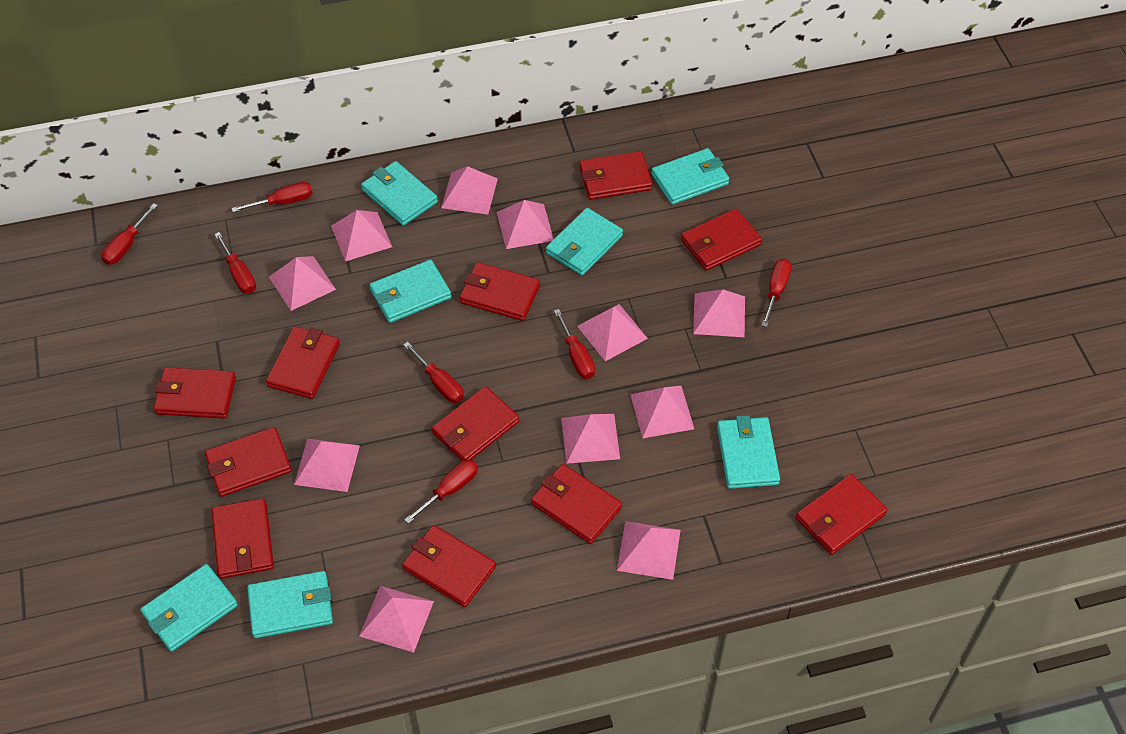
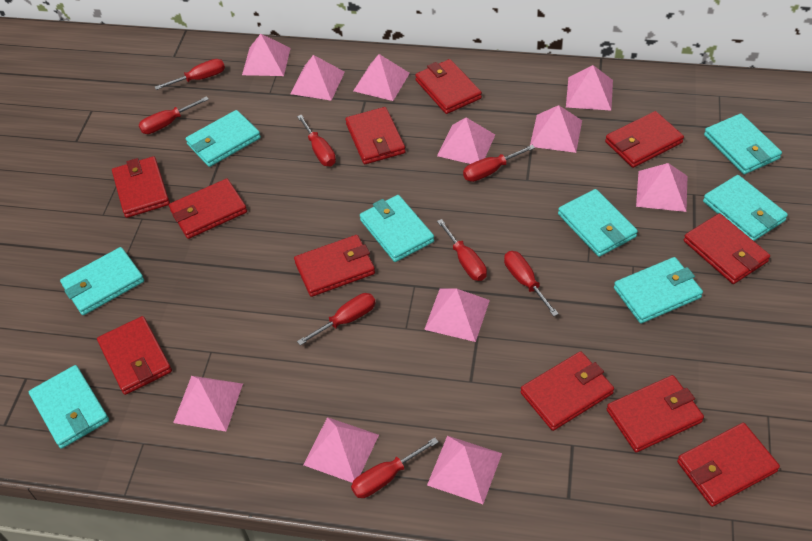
red screwdriver: [101,203,158,265] [214,232,256,294] [232,182,313,212] [403,342,464,403] [404,459,478,524] [554,309,595,379] [762,259,792,327] = 7 -> [139,96,209,134] [155,59,225,90] [297,115,336,166] [297,293,376,345] [351,438,439,498] [437,219,487,281] [463,145,535,182] [504,251,559,316] = 8
turquoise wallet: [140,564,238,652] [247,571,333,638] [361,161,438,226] [370,260,451,323] [546,208,623,276] [651,148,729,205] [717,415,780,489] = 7 -> [29,365,109,449] [60,247,144,315] [186,110,261,167] [360,195,434,262] [558,189,638,257] [614,257,703,323] [703,175,788,241] [704,113,782,174] = 8

